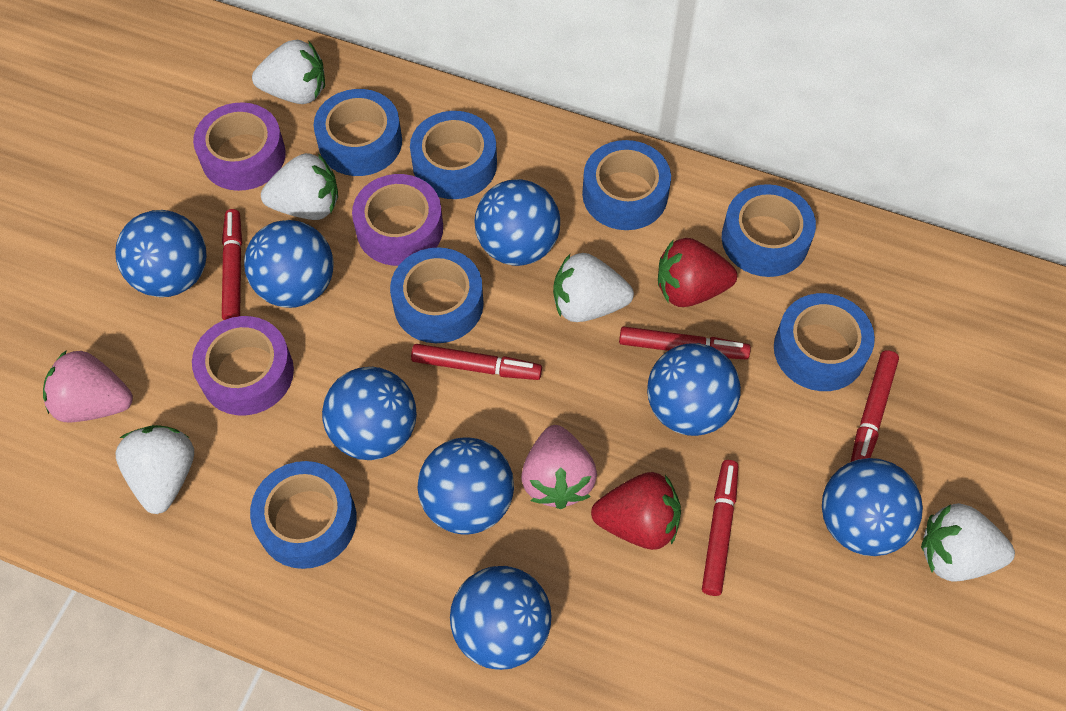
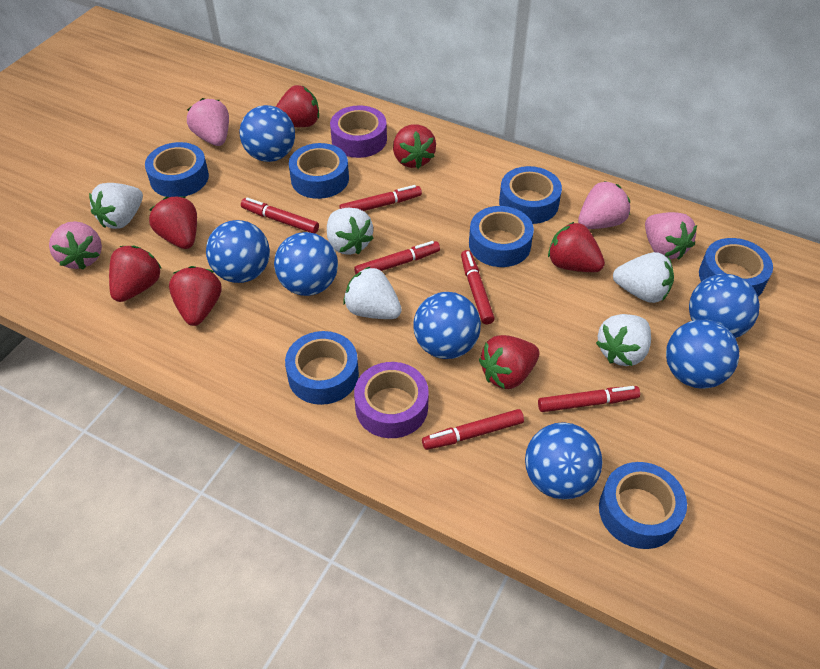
blue ball: [115,210,207,297] [244,220,334,308] [322,367,417,460] [417,438,514,534] [450,566,552,670] [474,179,560,266] [647,343,741,436] [822,458,923,556] = 8 -> [206,220,270,283] [239,105,295,162] [274,232,338,296] [413,292,481,359] [525,422,603,499] [666,320,739,389] [689,274,760,338] = 7
pink strawberry: [43,350,133,422] [521,425,597,509] = 2 -> [49,221,102,270] [187,98,229,146] [578,181,630,229] [645,212,697,260] = 4
purple tape: [192,316,294,415] [193,102,286,191] [352,174,443,266] = 3 -> [330,105,387,158] [354,362,429,438] = 2
red marker: [222,209,242,320] [411,344,542,380] [619,326,751,359] [702,460,738,596] [851,350,899,462] = 5 -> [241,198,319,233] [339,185,422,211] [354,241,440,274] [422,409,524,450] [461,250,495,324] [538,386,640,412] = 6
red strawberry: [591,472,681,550] [658,238,737,307] = 2 -> [109,246,162,302] [149,197,197,249] [169,266,222,326] [276,85,319,127] [393,124,436,169] [479,335,539,389] [548,222,605,272] = 7

